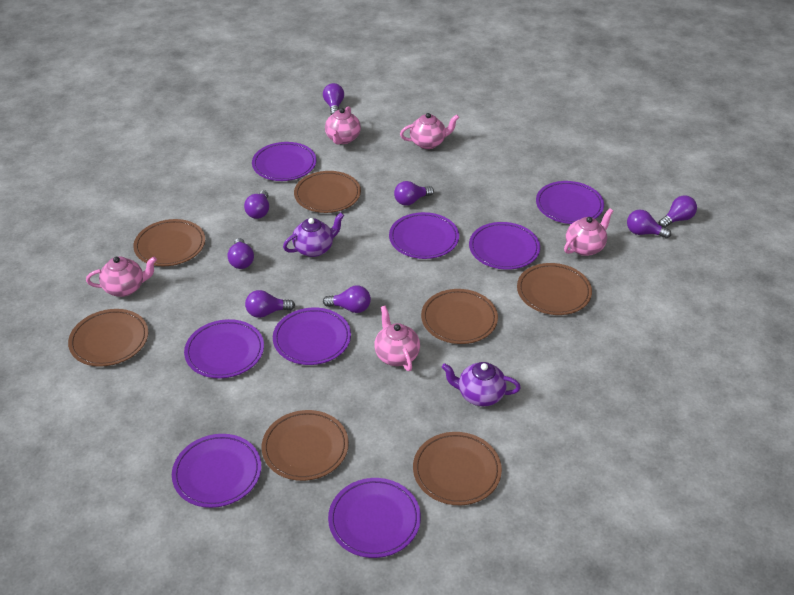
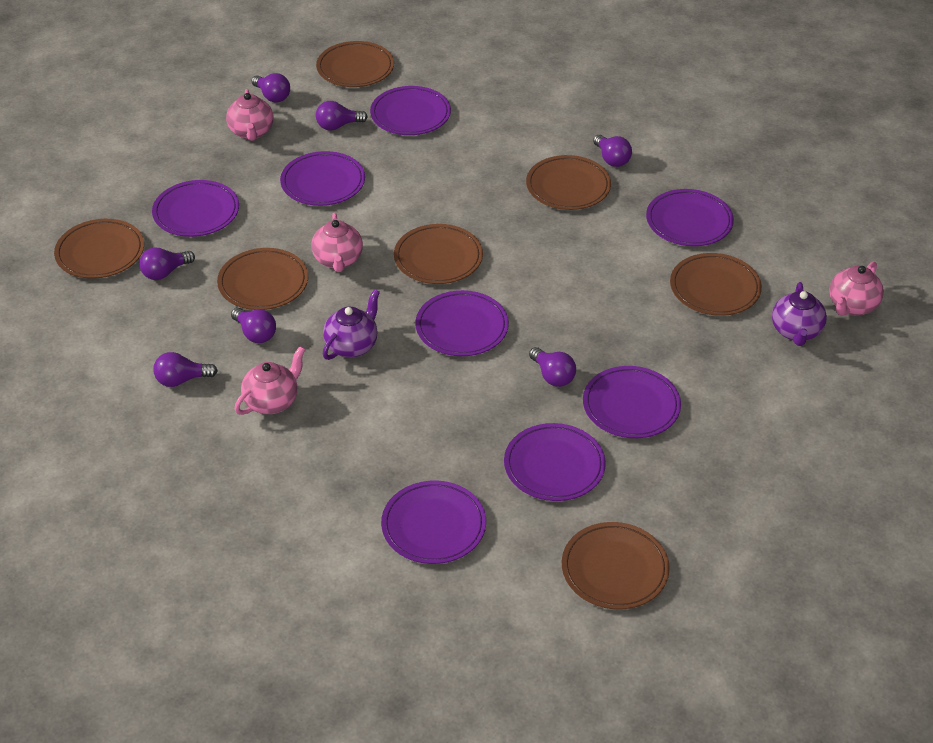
pink teapot: [86,256,157,297] [325,106,361,144] [374,306,420,371] [400,113,459,149] [564,209,613,256] = 5 -> [226,89,273,141] [235,346,305,415] [311,213,363,272] [829,261,884,316] = 4
purple light bulb: [227,238,254,269] [244,190,269,219] [245,290,295,318] [323,83,344,115] [323,286,371,313] [394,181,434,206] [627,210,671,239] [659,195,697,228] = 8 -> [139,247,195,280] [153,352,218,387] [231,308,276,343] [252,73,290,103] [316,101,368,131] [529,347,576,387] [593,135,632,167] = 7

